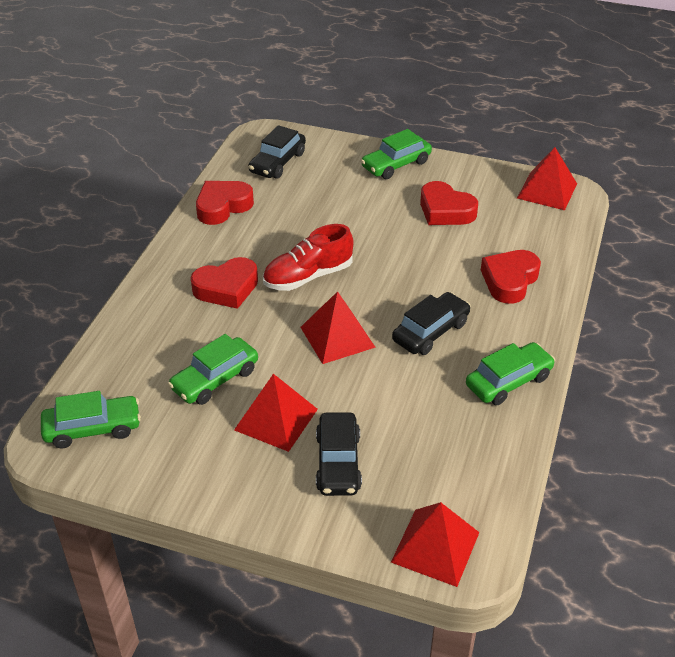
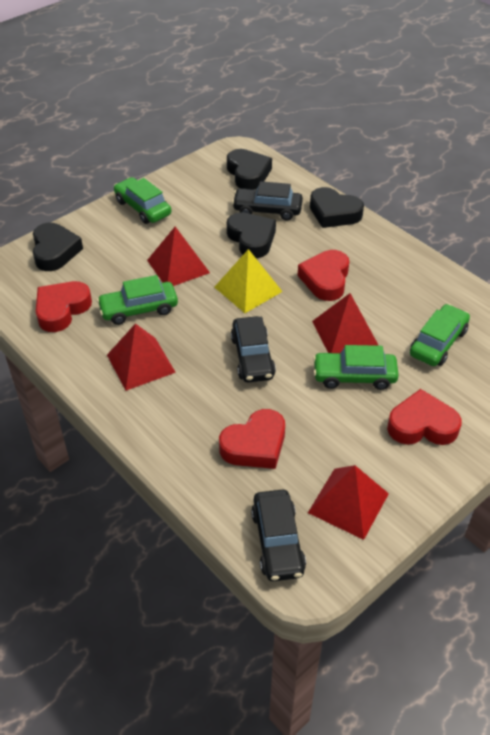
black heart: none = 0 -> [33,223,83,271] [227,149,272,189] [227,212,276,258] [310,187,364,228] = 4
red shoe: [263,224,353,291] = 1 -> none = 0
yellow pyramid: none = 0 -> [214,249,283,313] = 1

